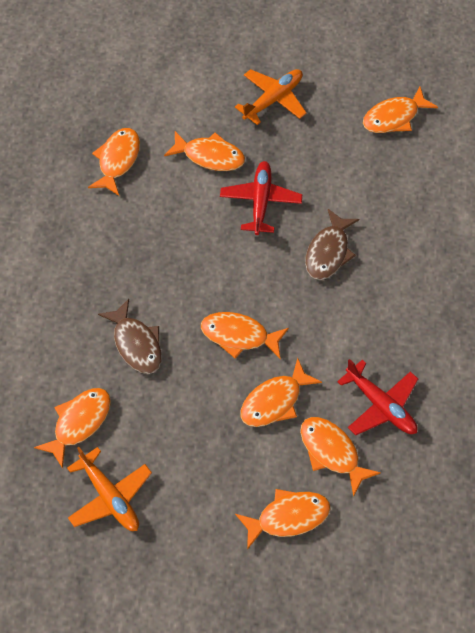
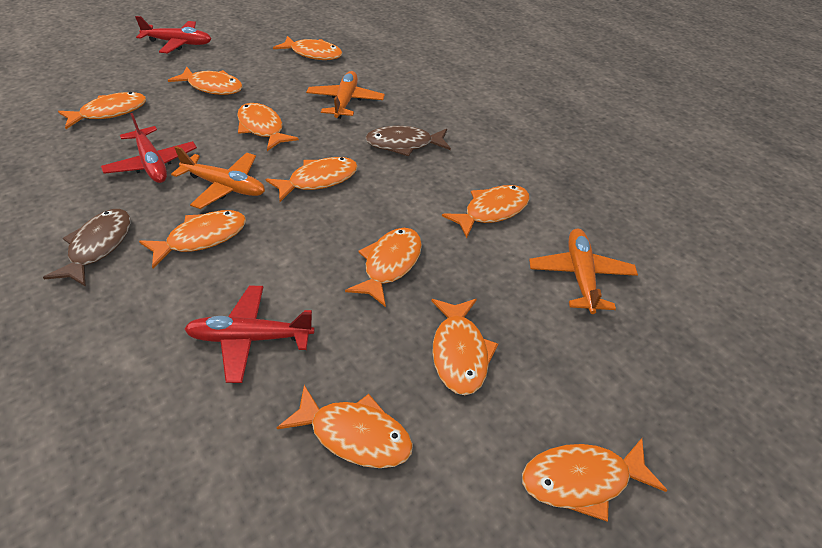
orange fish: [34,388,111,468] [88,128,140,196] [164,131,245,171] [201,312,289,358] [235,489,331,550] [241,358,322,427] [300,417,381,497] [363,86,438,133] = 8 -> [58,92,146,129] [139,210,246,268] [168,67,243,95] [237,103,299,151] [266,157,358,202] [273,36,342,60] [277,385,413,468] [345,228,422,307] [431,299,498,395] [442,185,530,238] [522,438,668,521] = 11
orange plane: [67,447,152,531] [235,69,307,125] = 2 -> [171,146,265,209] [306,71,385,119] [529,229,638,314] = 3
red plane: [220,161,303,235] [337,359,418,435] = 2 -> [101,113,197,183] [135,16,211,54] [184,286,315,383] = 3

